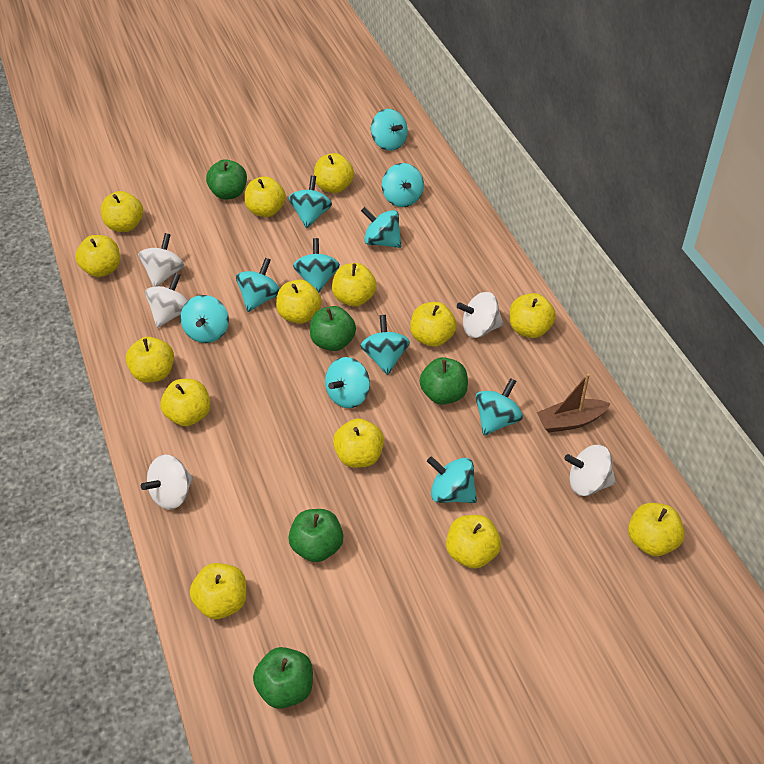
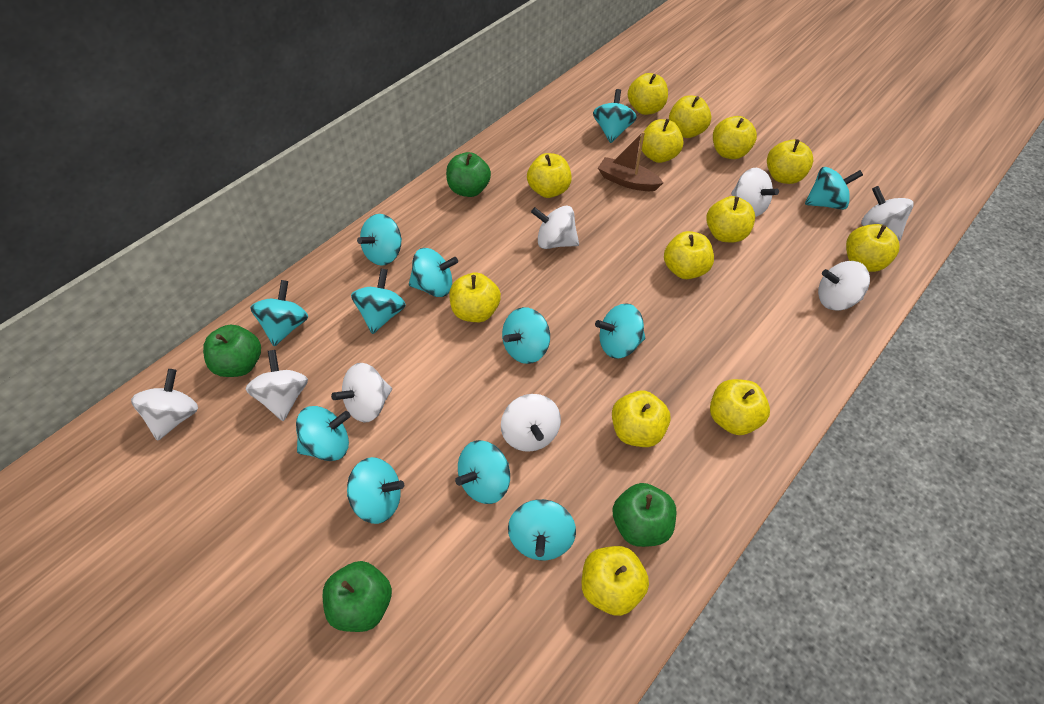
green apple: [206,159,247,200] [253,647,313,709] [288,509,343,562] [310,306,356,351] [419,357,468,405] = 5 -> [203,325,261,377] [323,561,392,632] [446,152,491,197] [613,483,676,547] = 4
turquoise spinning top: [180,295,229,343] [236,258,280,312] [288,175,332,228] [293,238,340,293] [325,357,370,408] [360,315,410,375] [361,207,402,248] [371,109,408,151] [382,163,424,207] [427,456,477,503] [475,378,523,436] = 11 -> [250,280,308,346] [296,406,351,461] [347,457,404,524] [351,268,406,334] [357,214,402,266] [409,248,458,297] [455,440,510,504] [502,307,550,364] [508,499,576,560] [593,89,637,143] [595,303,645,359] [805,167,863,210] = 12
white spinning top: [138,233,184,287] [141,455,193,510] [145,273,188,328] [457,292,503,338] [564,445,616,496] = 5 -> [131,369,198,441] [246,350,308,421] [331,363,392,422] [501,394,561,452] [531,206,579,249] [731,168,779,217] [818,261,870,310] [861,186,914,241] = 8
yellow apple: [75,235,120,277] [101,191,143,232] [126,337,174,383] [160,379,210,426] [190,563,247,619] [245,176,286,217] [276,280,322,324] [314,153,354,193] [332,263,377,307] [333,418,384,468] [410,302,457,347] [446,515,501,569] [510,293,556,338] [628,503,685,556] = 14 -> [449,273,501,322] [527,153,572,198] [582,546,649,616] [612,391,671,447] [628,73,668,115] [640,119,684,163] [664,231,714,279] [669,96,711,138] [706,196,755,242] [710,379,770,435] [713,116,757,159] [767,139,813,184] [846,224,899,272] = 13

